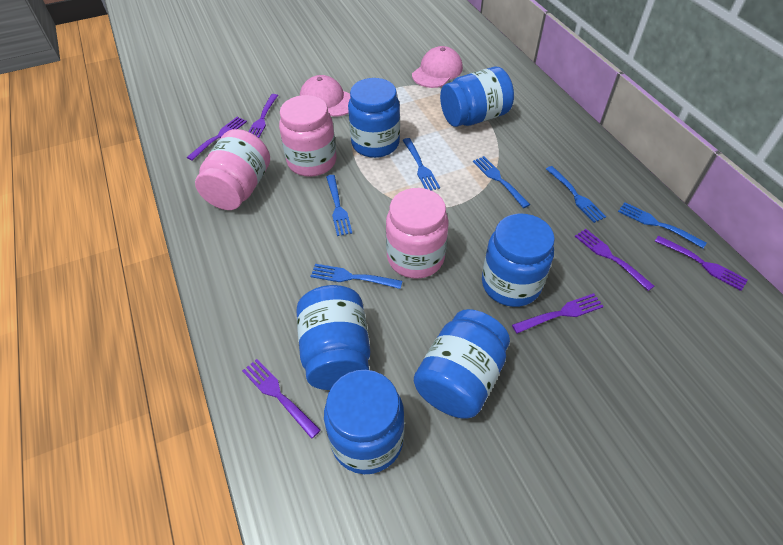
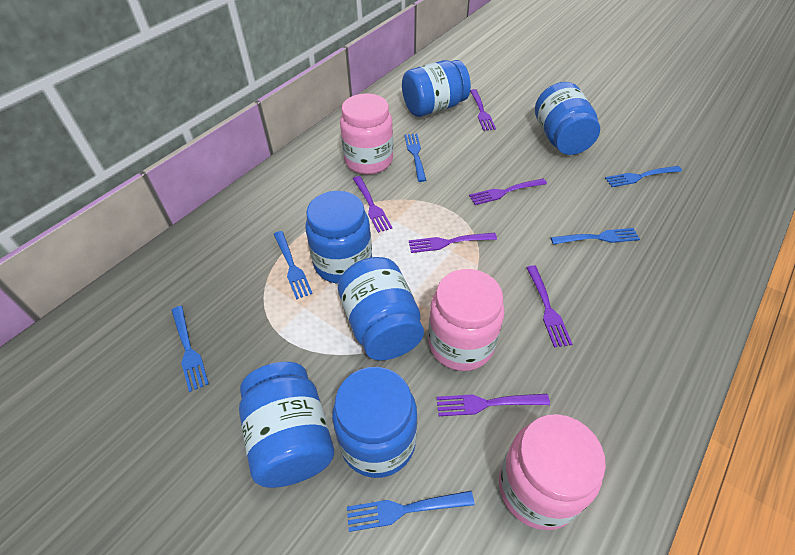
pink cap: [300,75,350,117] [412,46,463,88] = 2 -> none = 0

